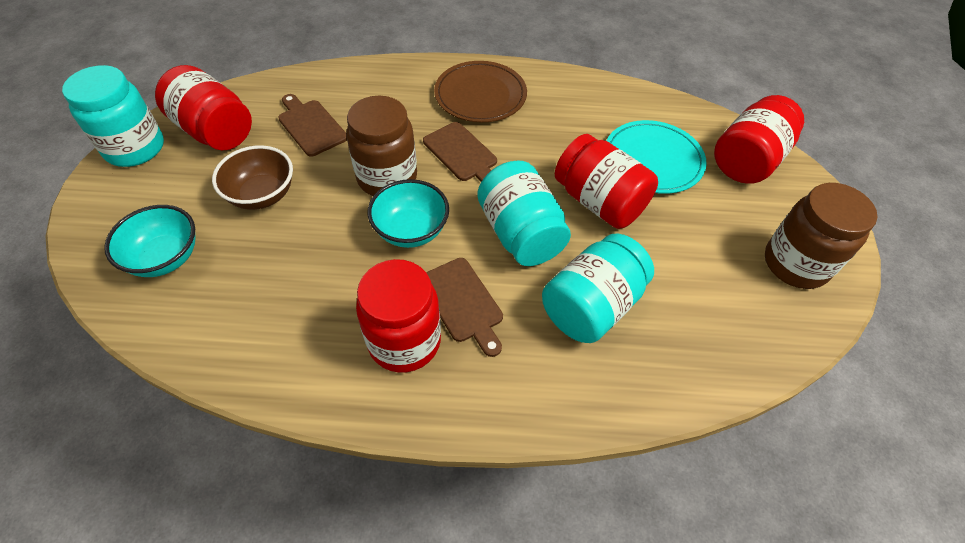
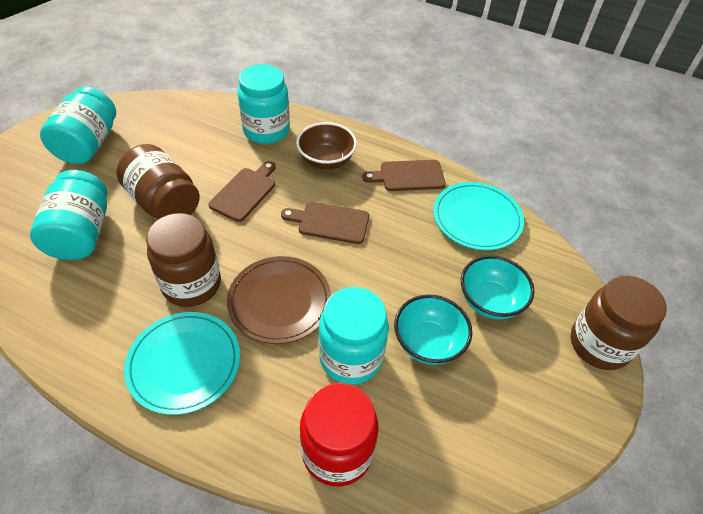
brown jar: [346,96,417,196] [765,183,877,289] = 2 -> [116,144,200,219] [146,213,221,307] [571,276,667,370] = 3
red jar: [155,65,252,150] [356,259,441,373] [555,134,658,229] [714,95,804,184] = 4 -> [300,383,378,487] = 1
turquoise jar: [62,65,164,167] [477,161,571,266] [542,233,654,343] = 3 -> [30,170,107,260] [40,86,116,164] [238,64,290,144] [318,287,389,385] = 4
turquoise plate: [606,120,707,194] = 1 -> [124,312,240,415] [433,182,524,250] = 2

